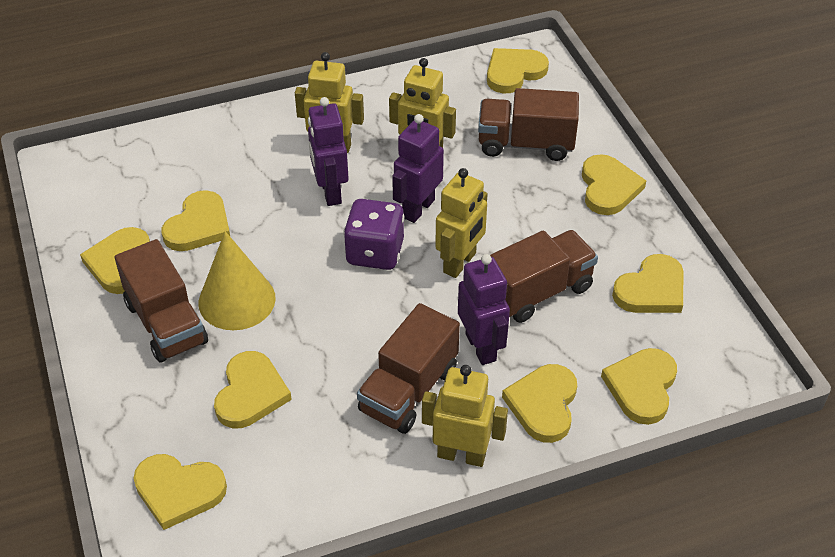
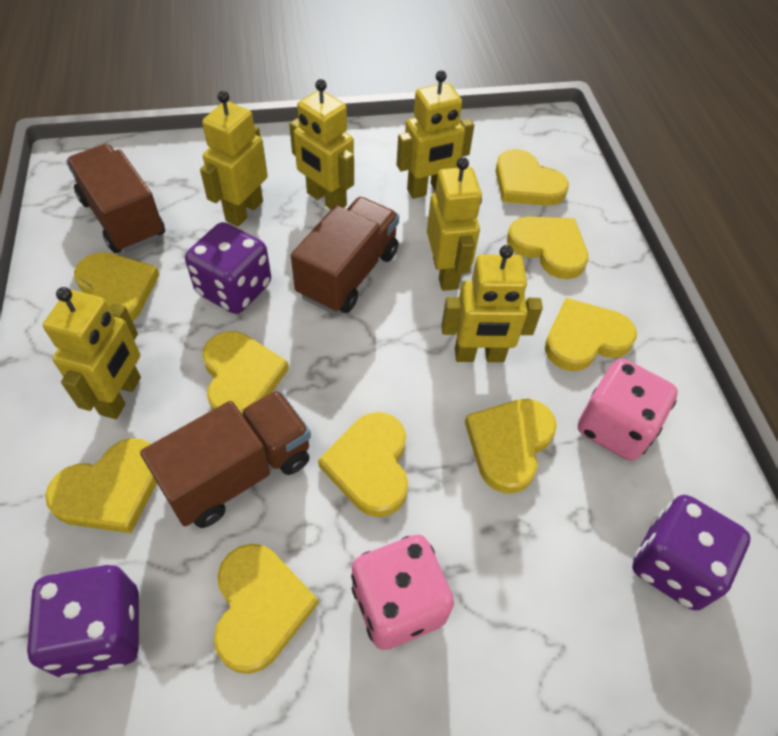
brown truck: [115,239,208,363] [357,303,460,434] [478,88,579,161] [490,230,598,323] = 4 -> [66,144,165,253] [140,390,311,528] [291,197,399,313] = 3
pink dice: none = 0 -> [351,534,454,650] [578,359,678,461] = 2
purple dice: [343,199,404,270] = 1 -> [27,565,139,678] [185,222,271,314] [632,495,750,610] = 3
purple robot: [308,97,349,206] [392,114,444,223] [458,254,510,365] = 3 -> none = 0
yellow cone: [199,231,276,330] = 1 -> none = 0
yellow robot: [295,52,364,153] [389,58,456,148] [422,365,508,467] [435,168,487,278] = 4 -> [43,287,141,419] [200,91,268,227] [289,79,354,209] [397,70,474,199] [427,157,482,291] [441,245,543,362] = 6

